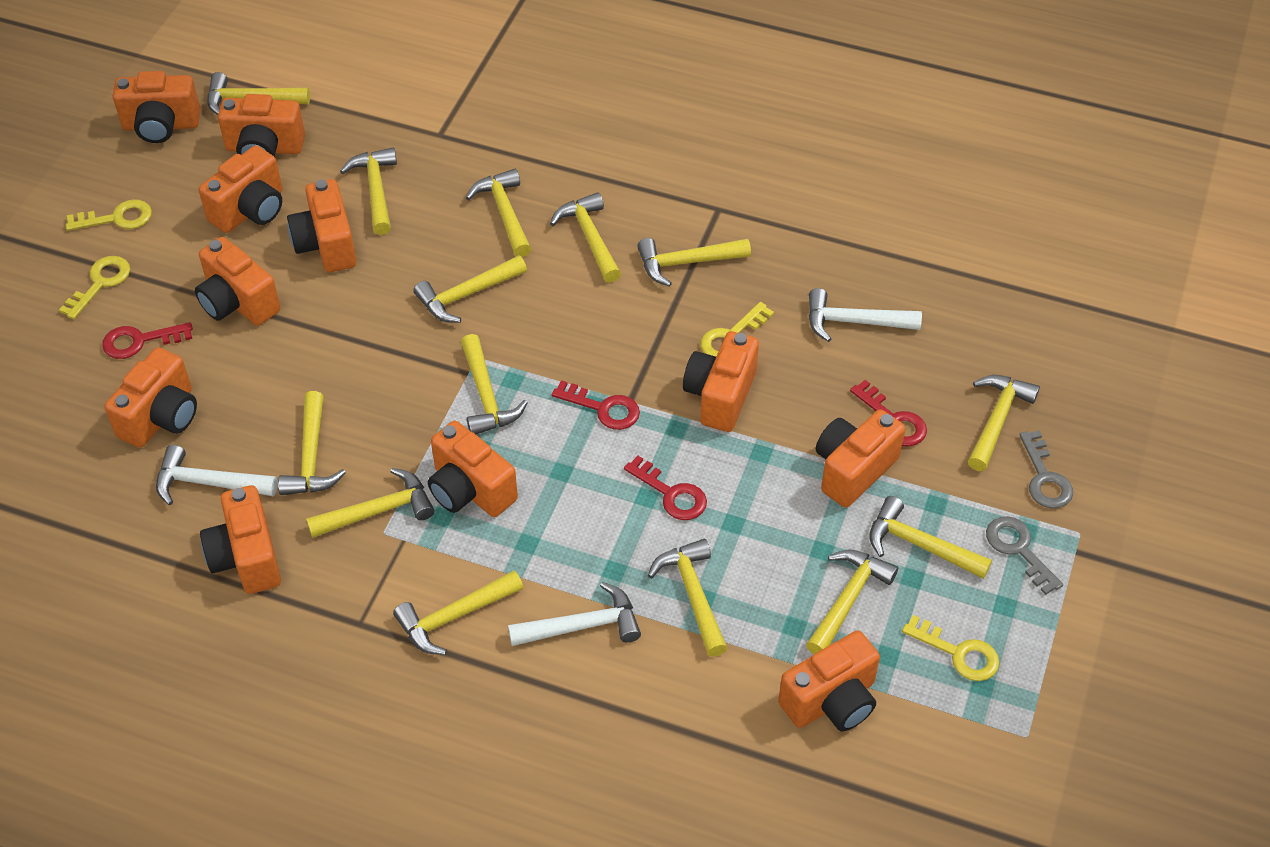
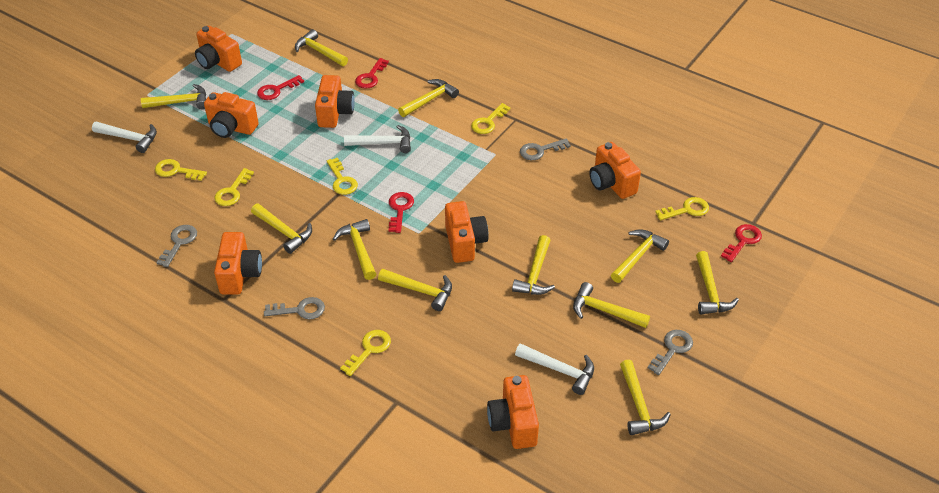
grey key: [986,516,1063,595] [1019,431,1073,508] = 2 -> [156,225,197,267] [264,297,325,320] [520,138,571,160] [648,330,693,375] = 4
orange camera: [104,347,197,448] [113,71,201,143] [195,237,280,326] [199,145,282,233] [200,485,281,594] [218,94,305,156] [287,179,356,272] [428,421,518,517] [683,331,759,432] [778,630,880,731] [816,409,905,508] = 11 -> [195,26,242,72] [204,92,259,138] [214,232,262,294] [315,75,355,128] [445,201,488,263] [487,375,539,449] [589,142,641,199] = 7
yellow hammer: [207,72,310,115] [278,391,346,495] [306,468,434,538] [340,147,397,235] [393,570,523,655] [413,255,527,323] [461,334,528,434] [466,169,531,257] [550,192,621,283] [637,238,751,287] [648,539,728,657] [806,550,898,654] [869,496,992,579] [968,375,1040,471] = 14 -> [141,84,206,109] [251,204,312,254] [295,29,348,66] [333,219,376,280] [378,269,452,311] [398,79,459,117] [512,235,555,295] [573,282,650,328] [611,229,669,283] [620,360,671,435] [696,251,739,315] = 11
yellow key: [59,256,130,319] [66,199,152,231] [701,302,774,356] [902,615,999,681] = 4 -> [155,159,207,181] [214,168,254,206] [327,157,358,195] [340,330,391,376] [471,103,510,134] [655,197,709,220] = 6

